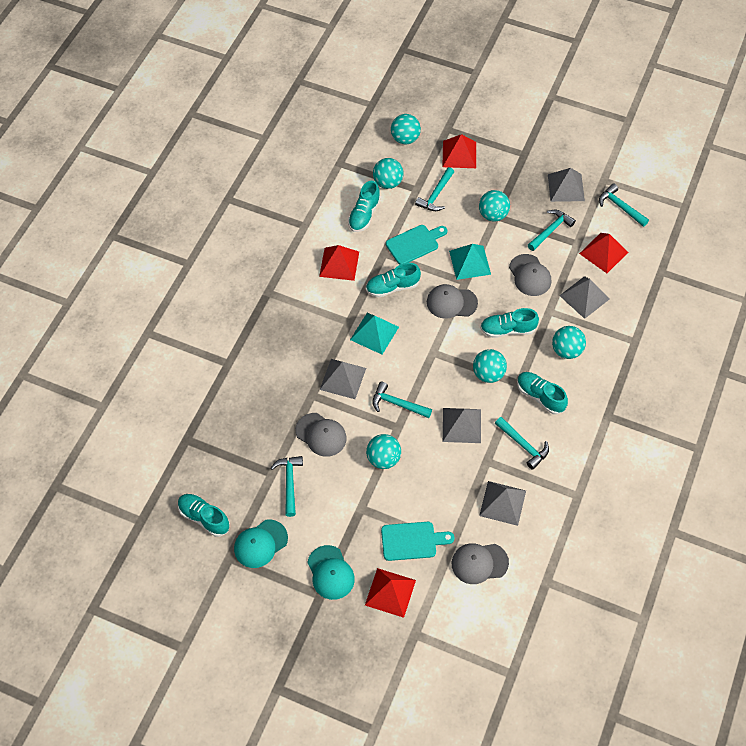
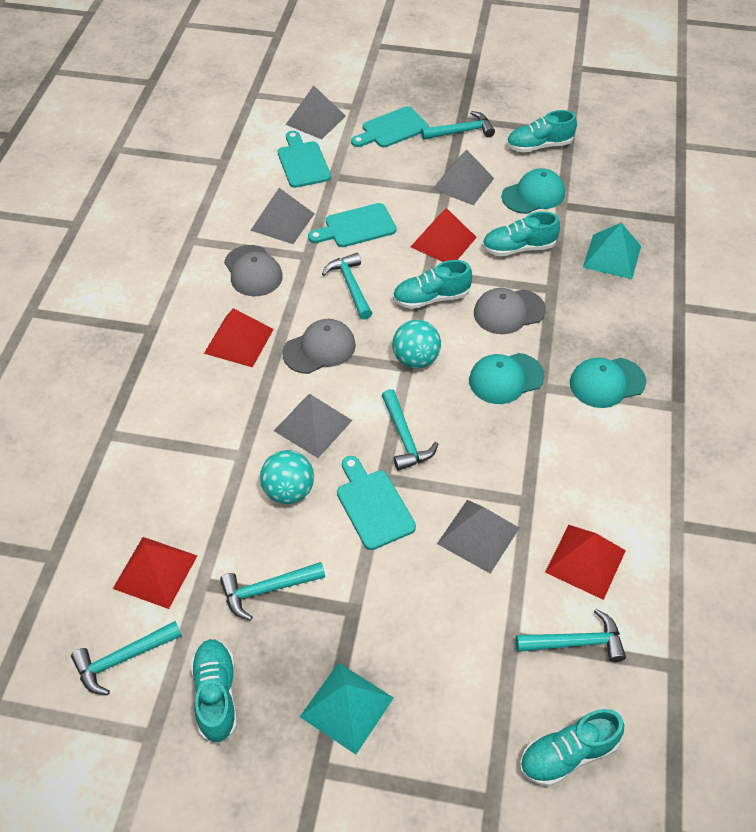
grey cap: [295,413,347,457] [427,284,478,319] [452,543,509,584] [509,254,551,296] = 4 -> [224,245,283,296] [282,319,356,374] [474,288,546,334] = 3
turquoise ball: [366,434,401,469] [373,158,403,189] [391,114,421,144] [473,349,507,383] [479,190,510,222] [552,326,586,359] = 6 -> [260,450,314,504] [392,320,441,368] = 2
turquoise cap: [234,519,288,568] [307,545,355,600] = 2 -> [469,353,545,404] [501,168,565,214] [570,358,646,408] = 3
turquoise cutting board: [381,522,454,561] [386,225,447,265] = 2 -> [278,131,331,188] [308,203,397,247] [337,456,416,550] [351,106,429,147] = 4

